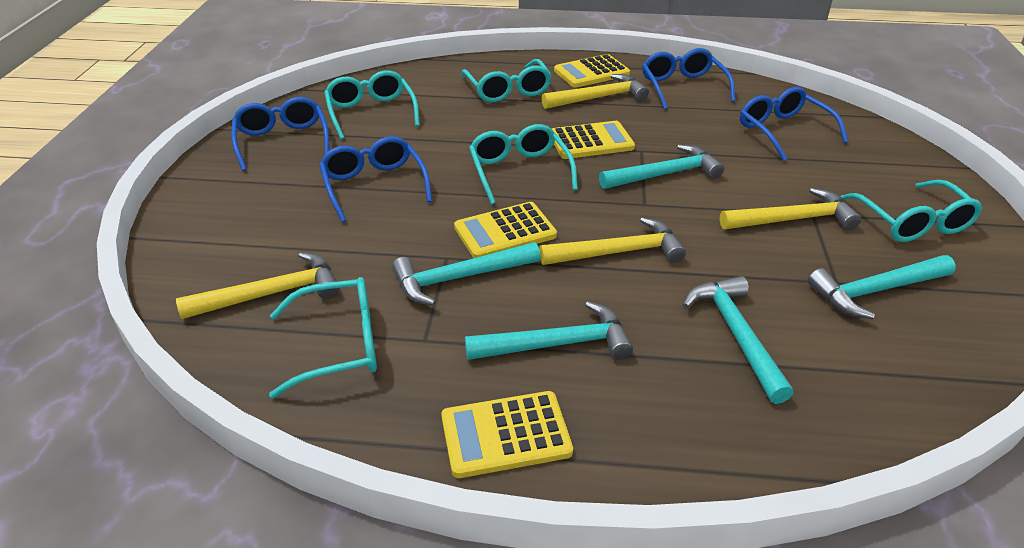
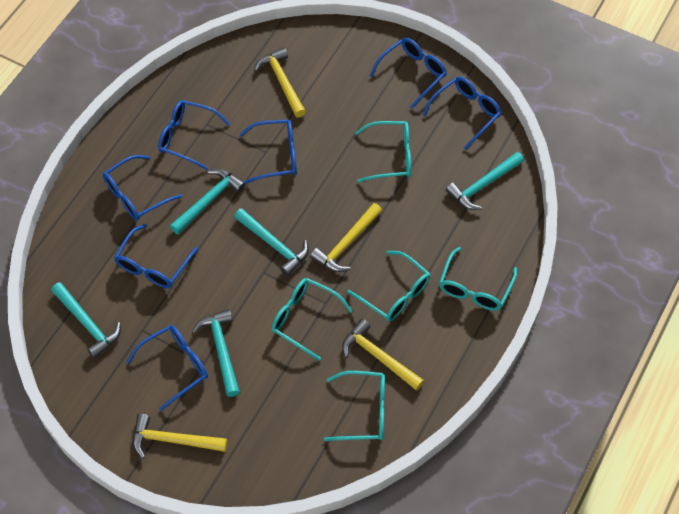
blue glasses: [231,97,330,171] [319,136,432,222] [642,48,735,110] [740,87,848,161] = 4 -> [103,155,182,221] [114,224,198,288] [126,325,208,411] [158,100,230,170] [239,120,297,184] [370,38,447,109] [422,77,501,150] = 7
yellow calculator: [441,391,573,478] [454,202,557,258] [552,121,635,159] [554,54,630,88] = 4 -> none = 0

